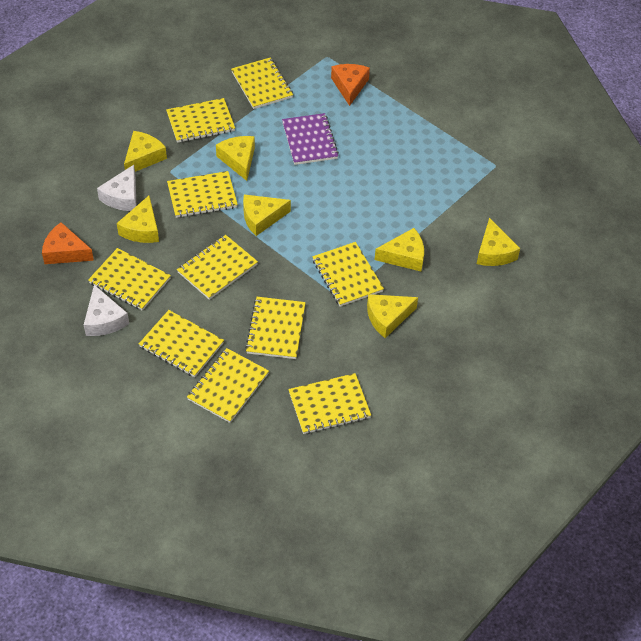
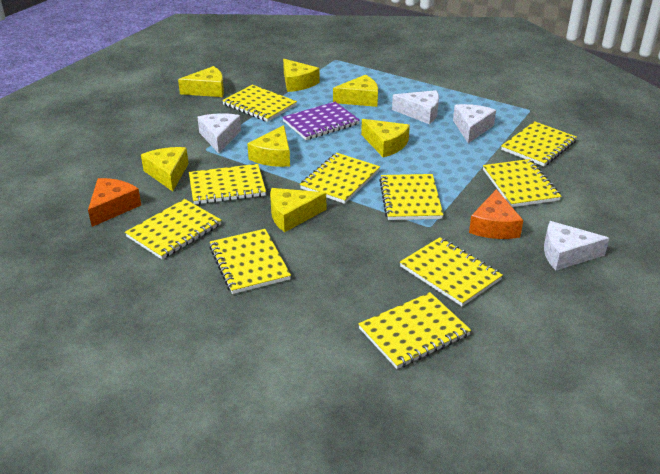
white cheese: [84,285,129,336] [97,165,136,211] = 2 -> [197,113,241,154] [392,90,439,124] [453,104,496,143] [544,221,610,270] = 4

